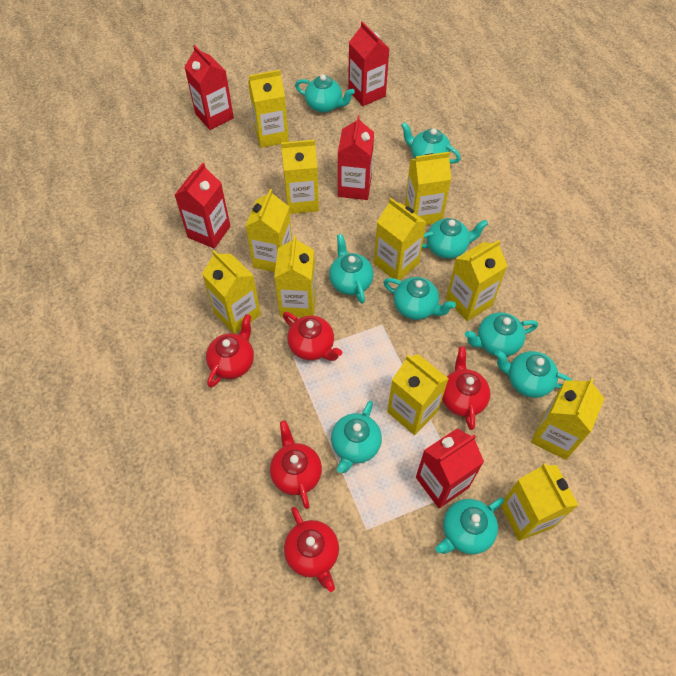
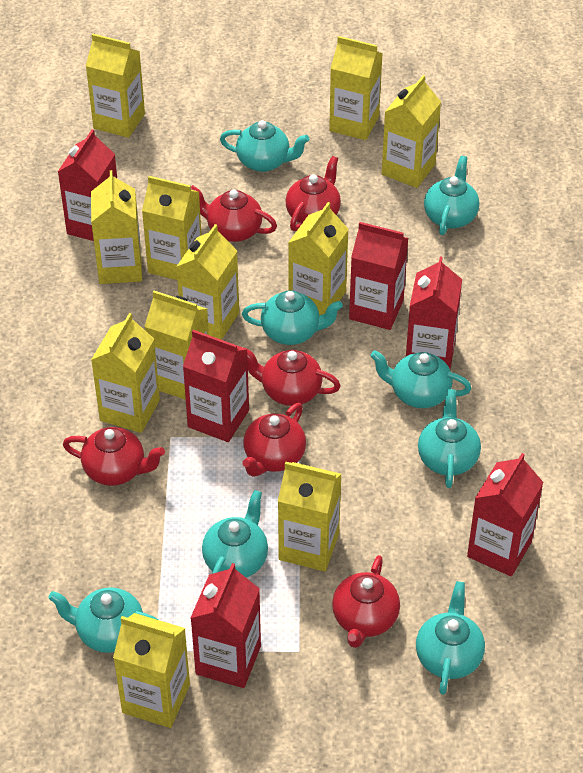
red carton: [175,163,230,249] [184,45,234,130] [338,115,374,200] [348,21,389,106] [416,428,484,508] = 5 -> [58,129,117,241] [183,330,249,442] [191,563,261,688] [349,222,408,330] [406,256,462,369] [467,453,544,577] = 6
red teapot: [206,314,254,388] [270,421,322,509] [283,312,343,361] [284,507,339,592] [442,346,490,430] = 5 -> [63,427,165,486] [191,185,277,242] [242,403,306,477] [247,350,341,406] [286,156,341,231] [332,555,400,648] = 6
turquoise teapot: [295,74,355,113] [329,234,373,304] [331,401,382,473] [383,277,456,320] [401,122,461,163] [422,218,488,259] [435,497,504,555] [465,312,538,357] [495,350,573,398] = 9 -> [48,587,158,653] [202,490,268,577] [220,120,309,172] [242,290,343,345] [370,350,471,408] [416,581,485,695] [418,389,481,488] [424,156,480,235] = 8

